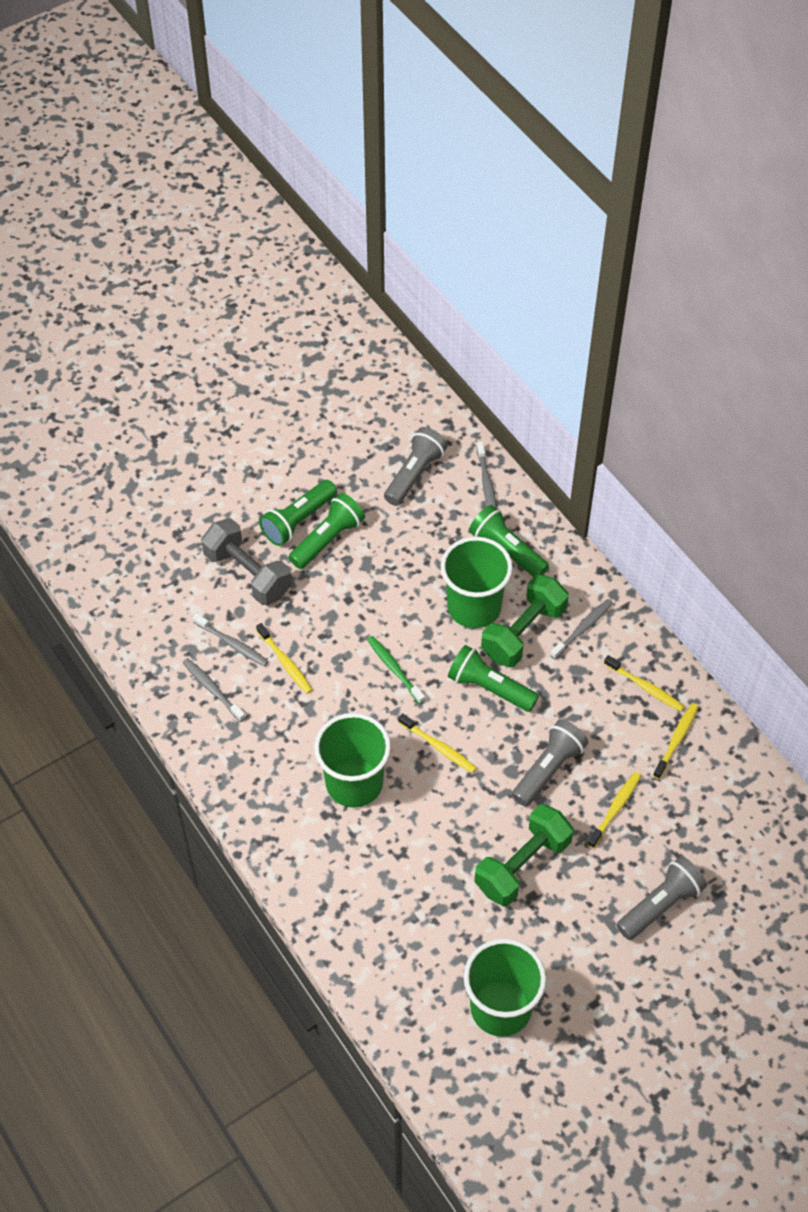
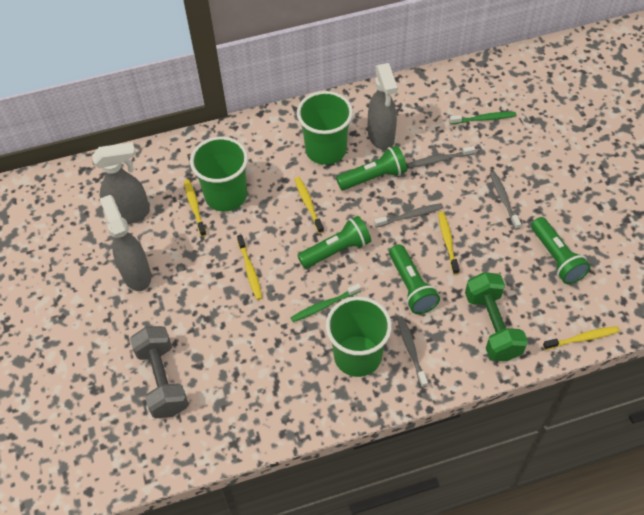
green dumbbell: [474,804,574,906] [481,575,569,667] = 2 -> [465,272,528,361] = 1
green toothbrush: [367,636,425,704] = 1 -> [290,283,361,322] [450,112,516,124] = 2
grey flashlight: [384,427,448,506] [512,719,588,807] [616,856,707,940] = 3 -> none = 0
grey spray bottle: none = 0 -> [92,142,150,224] [100,195,151,291] [368,63,398,150] = 3

